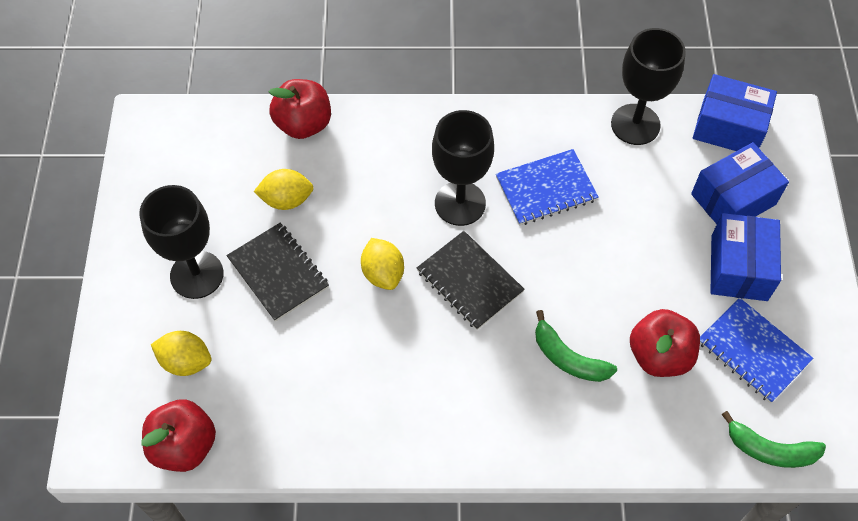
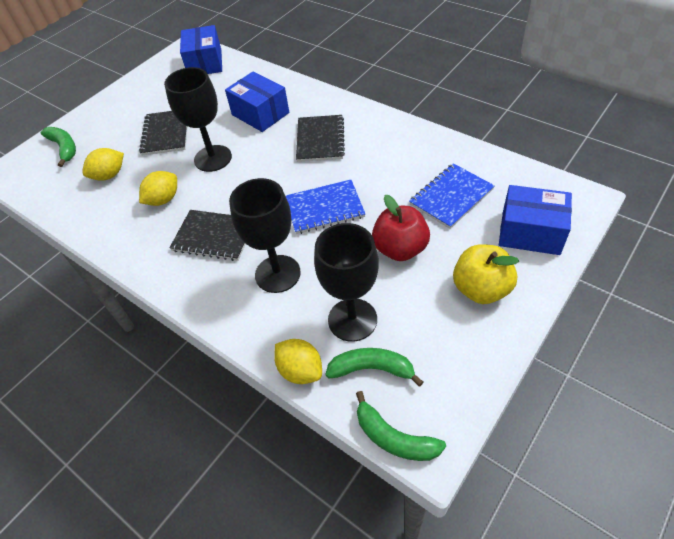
black notebook: [226,223,329,322] [417,231,525,330] = 2 -> [139,111,188,155] [169,210,246,261] [296,115,345,162] = 3
green banana: [535,310,617,382] [721,411,826,468] = 2 -> [41,127,76,167] [325,348,423,387] [356,391,446,461] = 3
red apple: [141,399,216,472] [269,79,331,139] [630,309,700,377] = 3 -> [372,195,430,261] = 1
yellow apple: none = 0 -> [453,244,519,304] = 1

